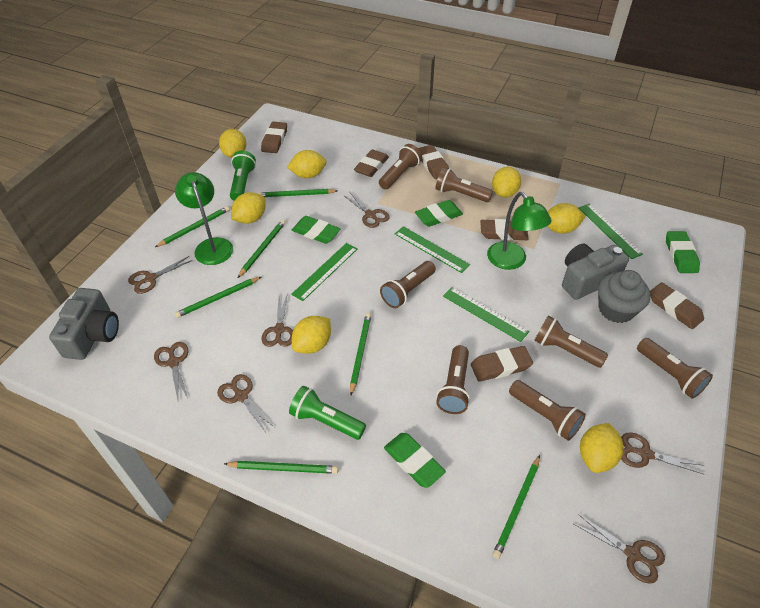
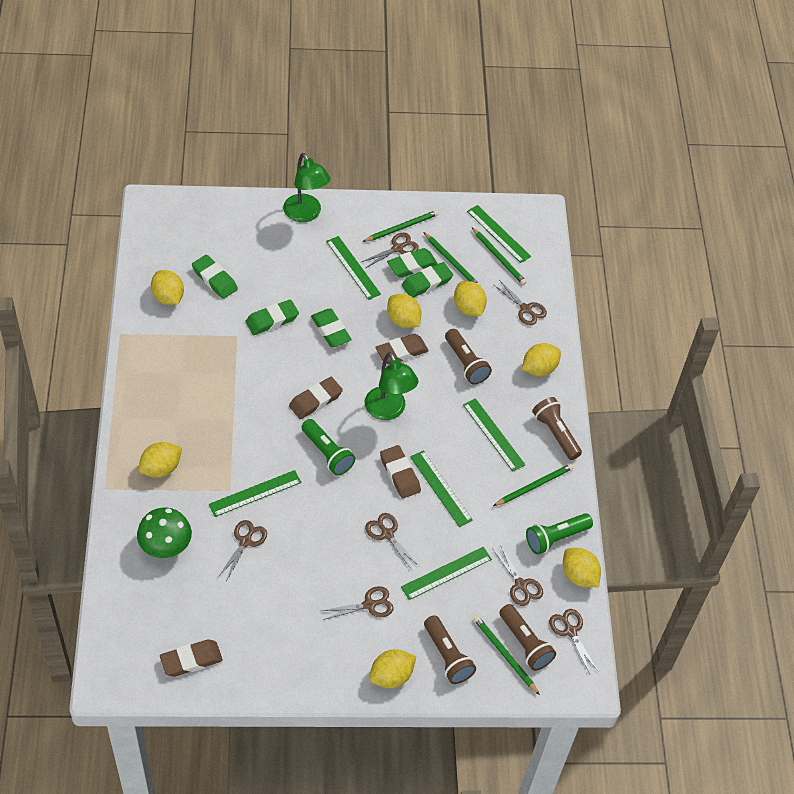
brown eraser: [261,122,287,153] [354,150,389,177] [418,145,449,179] [471,346,533,382] [480,219,529,241] [650,282,704,329] = 6 -> [160,639,223,677] [289,377,343,419] [375,334,429,365] [380,445,421,499] = 4
brown flashlight: [379,144,422,189] [380,261,436,308] [435,167,493,202] [436,345,470,414] [509,380,586,441] [534,316,608,368] [637,338,713,399] = 7 -> [424,615,476,684] [445,329,492,385] [499,604,556,671] [532,397,582,460] = 4
green eraser: [292,216,340,244] [384,433,446,488] [415,200,463,227] [666,231,700,273] = 4 -> [192,255,238,299] [245,299,299,335] [311,308,352,347] [387,248,438,278] [402,262,453,298] = 5
green mushroom: none = 0 -> [137,508,192,558] = 1
green pencil: [155,206,230,247] [174,277,261,318] [224,461,338,474] [238,220,285,278] [258,189,338,197] [350,313,371,395] [492,455,540,559] = 7 -> [362,210,438,242] [423,232,481,286] [472,227,526,285] [473,615,540,695] [493,464,574,506] = 5
green ruler: [291,243,357,301] [395,226,470,273] [443,287,529,342] [579,204,643,259] = 4 -> [209,470,301,517] [326,236,381,300] [401,547,492,600] [410,450,473,527] [463,398,526,472] [467,205,531,263] = 6
grey camera: [49,288,119,360] [562,244,629,300] = 2 -> none = 0
grey cupcake: [598,270,651,323] = 1 -> none = 0

